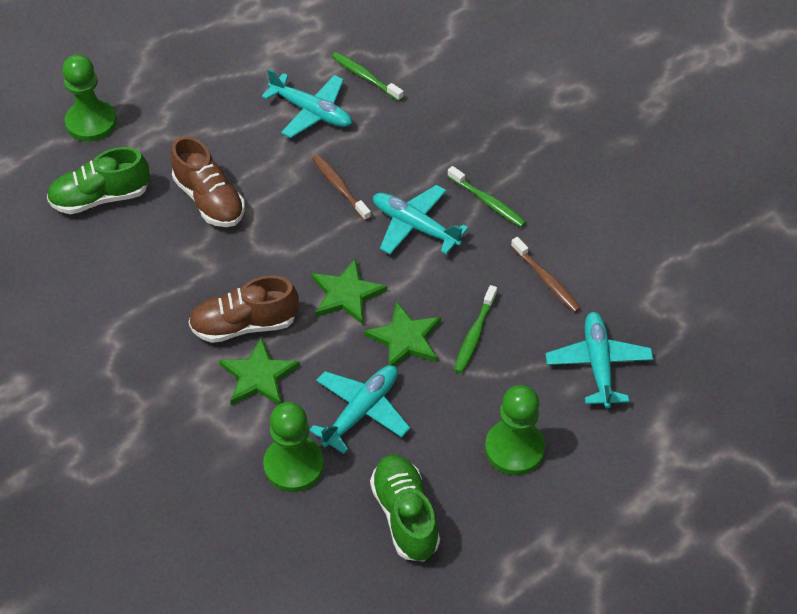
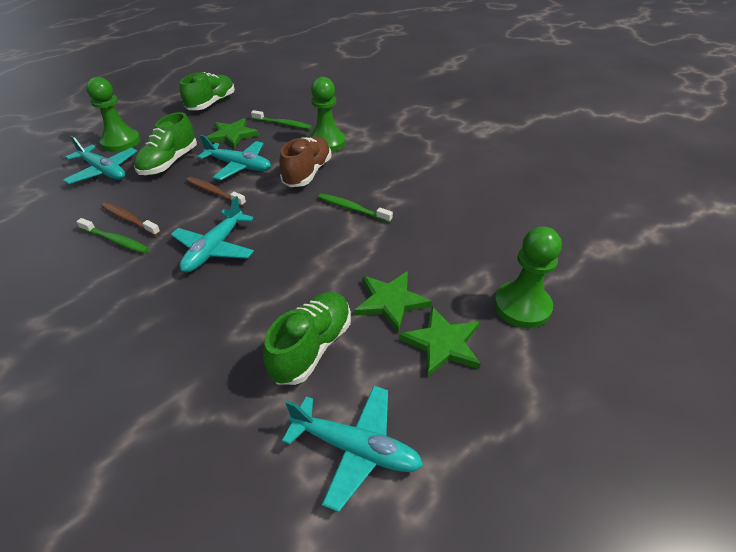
brown shoe: [171,136,245,227] [188,276,299,343] = 2 -> [279,136,332,187] = 1
green shoe: [47,147,150,214] [370,455,440,561] = 2 -> [134,112,197,175] [180,72,235,110] [263,292,351,385] = 3

